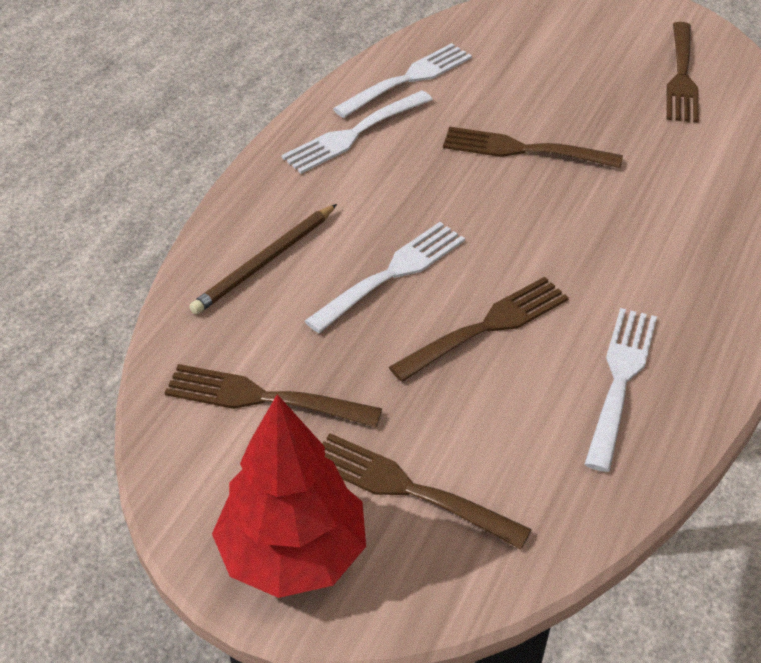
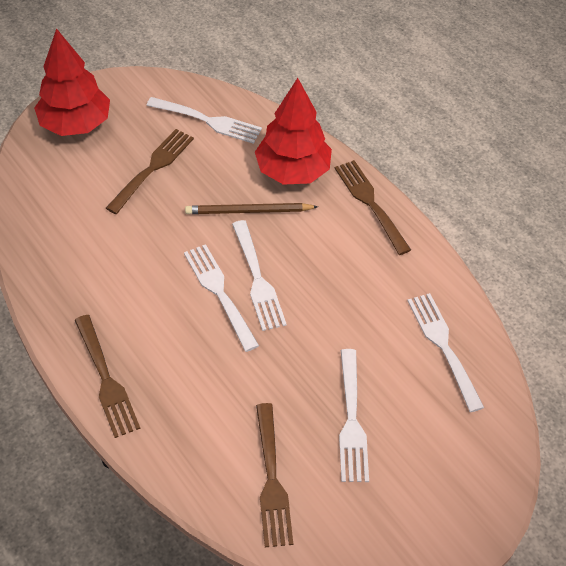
brown fork: [165,364,382,427] [322,433,532,549] [389,277,569,382] [443,127,623,168] [666,22,699,123] = 5 -> [75,315,140,438] [106,129,194,214] [256,403,293,547] [335,160,411,255] = 4
red tree: [212,394,366,598] = 1 -> [34,28,110,136] [255,78,332,185] = 2
white fork: [282,90,433,174] [305,222,465,333] [333,43,472,118] [584,308,657,472] = 4 -> [146,97,262,144] [184,244,259,352] [232,220,287,331] [339,349,369,482] [407,293,484,412] = 5

